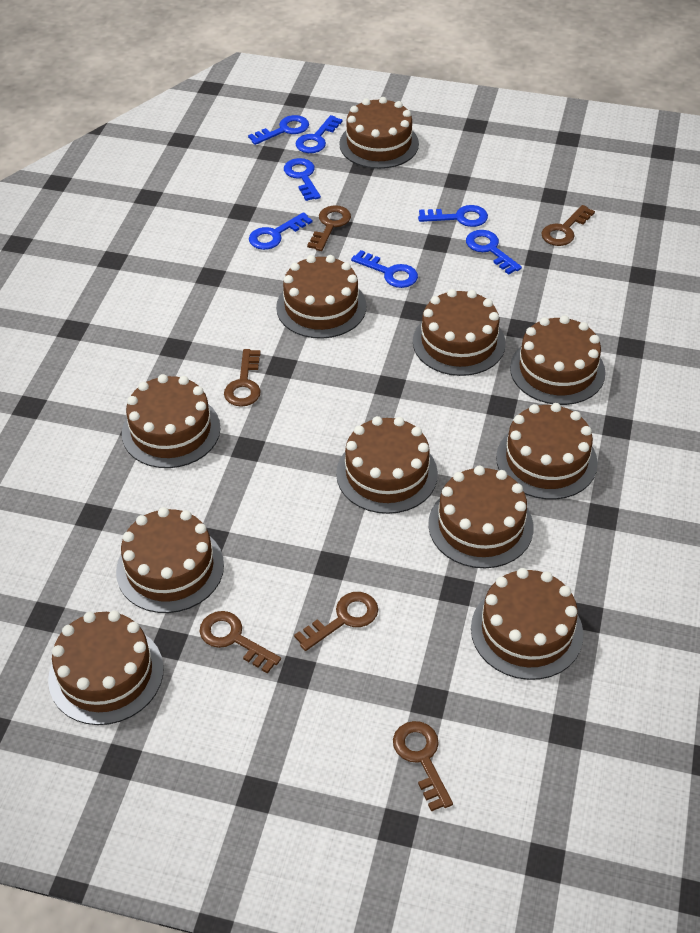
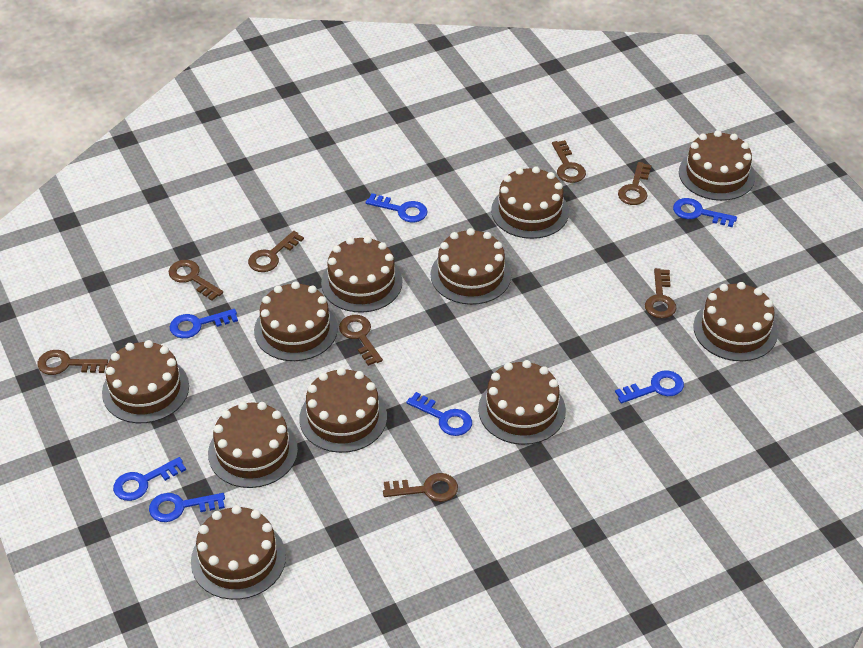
brown key: [199,611,281,674] [224,349,261,407] [294,592,378,651] [307,205,351,251] [393,721,453,812] [541,205,595,246] = 6 -> [38,350,108,375] [168,260,223,301] [248,231,304,272] [339,315,383,366] [383,473,458,502] [552,140,586,183] [618,162,652,205] [645,268,676,318] = 8

